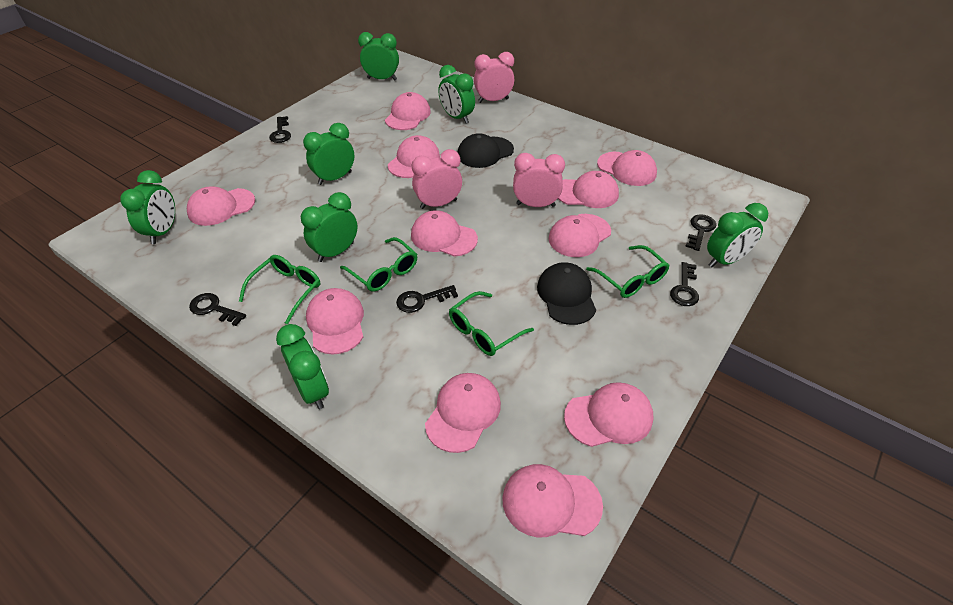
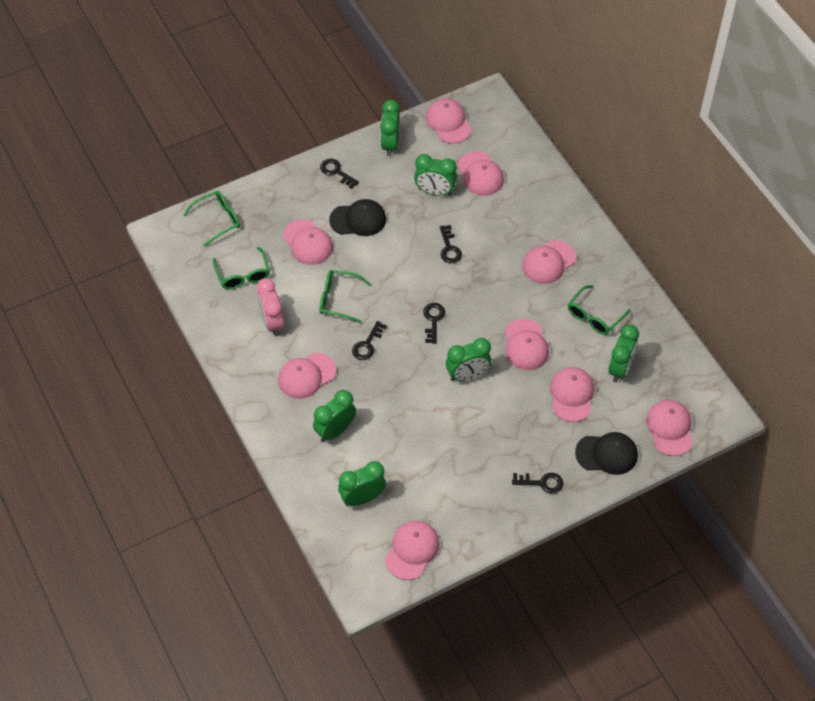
green clock: [120,170,175,244] [276,324,329,409] [301,192,358,262] [303,123,355,185] [358,32,399,80] [438,65,475,124] [707,203,768,267] = 7 -> [313,390,356,442] [338,461,386,506] [380,100,400,156] [414,154,457,196] [446,338,491,381] [609,325,639,382] = 6
pink cap: [187,186,255,226] [306,288,364,355] [385,92,431,130] [388,135,440,178] [411,210,478,257] [425,373,501,453] [502,464,603,537] [549,214,611,257] [558,171,619,208] [564,382,653,447] [597,150,657,186] = 11 -> [278,353,336,399] [283,219,333,265] [385,521,440,580] [426,99,471,143] [457,152,504,196] [505,319,549,370] [522,240,576,284] [550,367,594,422] [646,400,693,456] = 9
pink clock: [412,149,462,209] [474,52,514,103] [513,153,565,207] = 3 -> [257,278,284,336] = 1

